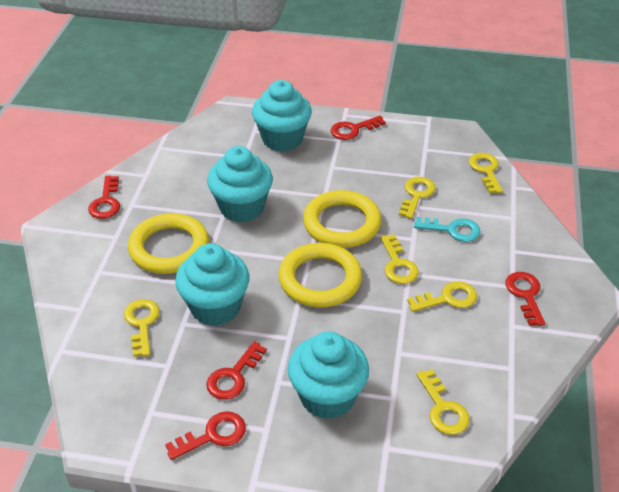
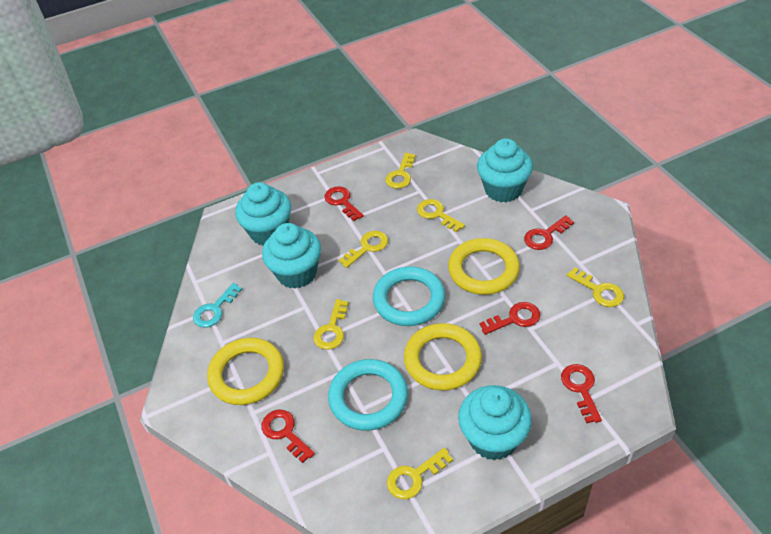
turquoise ring: none = 0 -> [328,359,408,431] [373,266,445,326] = 2

